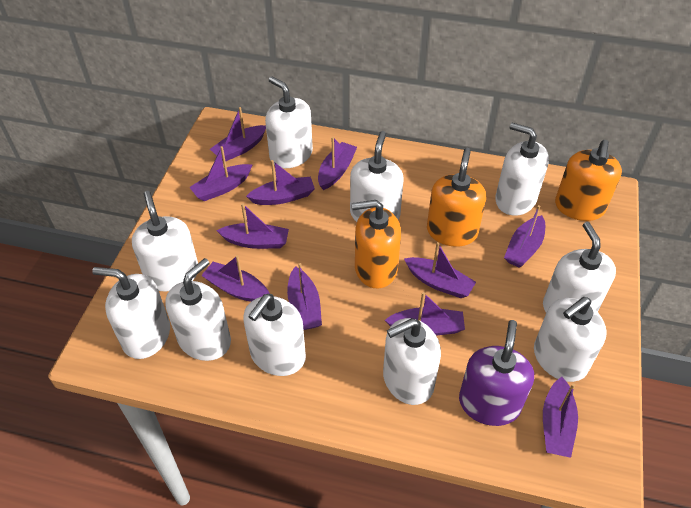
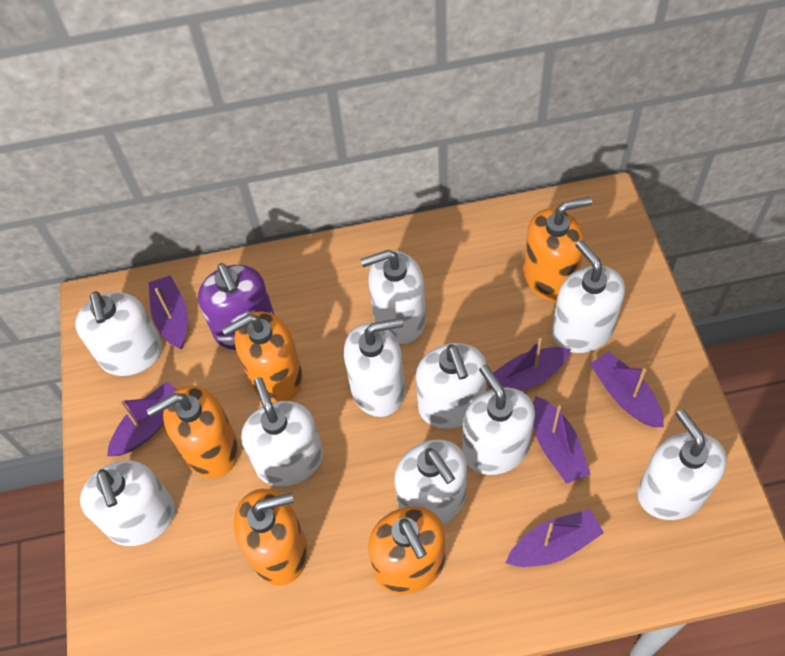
orange soap dispenser: [352,200,401,288] [427,148,486,247] [555,140,622,221] = 3 -> [146,386,239,478] [222,311,303,403] [234,489,308,586] [368,506,445,594] [523,197,592,301] = 5
purple boat: [189,146,252,201] [201,255,270,302] [210,107,266,161] [216,203,289,249] [246,160,315,205] [287,263,322,330] [318,137,357,190] [385,292,465,335] [404,242,476,298] [504,205,545,268] [543,377,578,458] = 11 -> [107,382,177,456] [148,275,188,349] [486,338,571,391] [506,509,604,567] [533,396,590,484] [590,352,664,427] = 6

